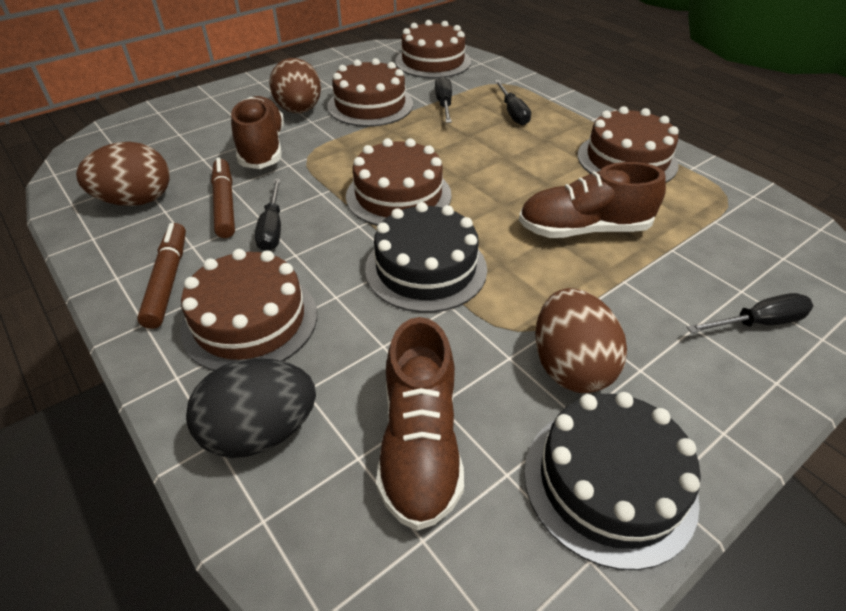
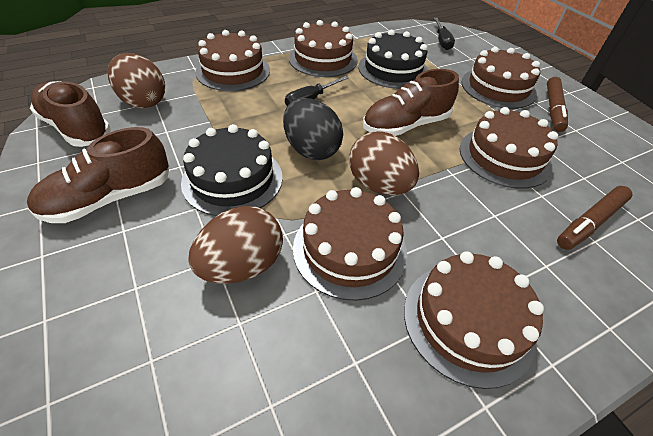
black screwdriver: [255,179,281,251] [435,76,452,123] [495,80,531,125] [687,293,813,333] = 4 -> [285,76,349,106] [434,18,455,50] = 2
brown cake: [180,249,317,371] [327,58,413,127] [346,138,452,226] [395,20,471,78] [578,106,679,183] = 5 -> [195,30,270,91] [289,20,358,77] [293,187,407,301] [404,251,544,389] [460,107,558,189] [461,47,540,109] = 6

